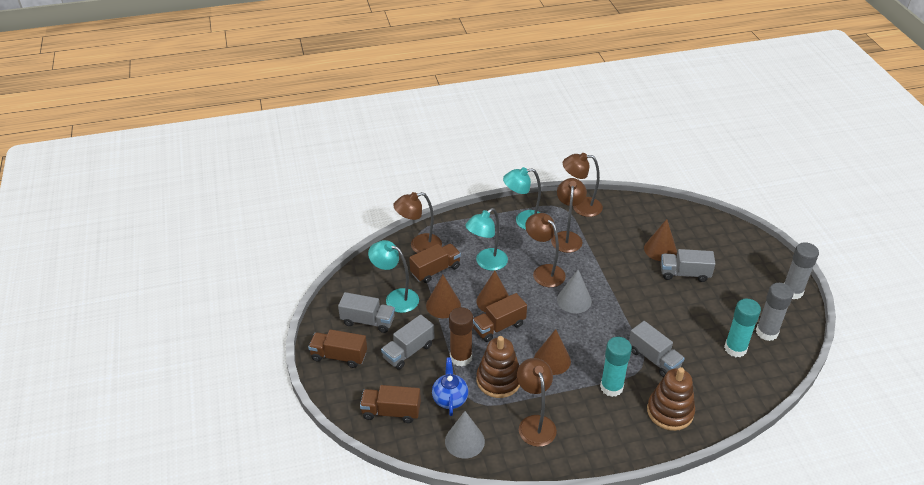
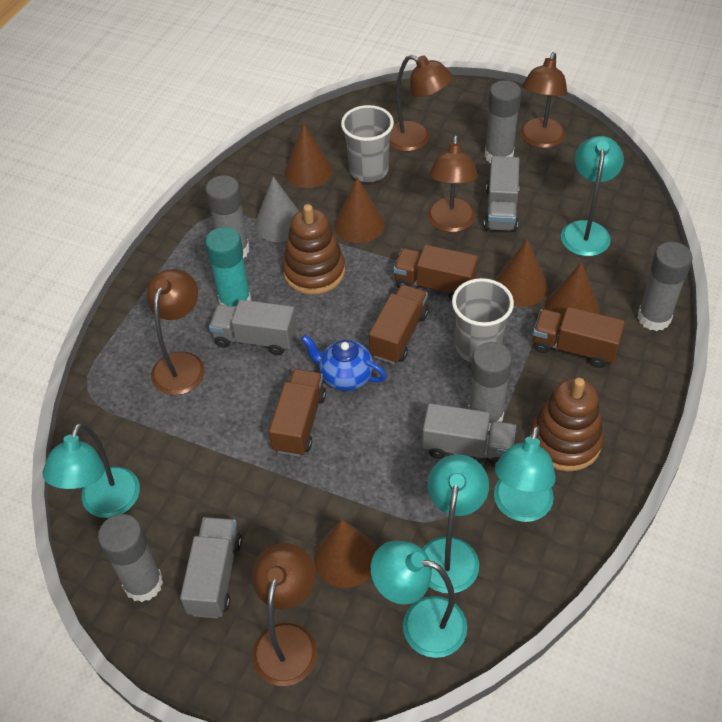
brown cone: [426,274,461,318] [476,271,509,313] [534,329,571,375] [644,219,677,261] = 4 -> [285,124,332,188] [314,519,376,588] [334,177,385,243] [495,239,548,307] [545,262,599,324] = 5
brown glue stick: [449,307,473,367] = 1 -> none = 0
grey cone: [445,411,485,459] [557,270,592,313] = 2 -> [255,176,299,242] = 1
grey cup: none = 0 -> [341,105,394,182] [452,278,514,362] = 2
grey glue stick: [756,283,793,341] [784,242,819,299] = 2 -> [98,514,163,602] [205,175,250,258] [468,342,512,432] [485,80,522,164] [637,242,693,331] = 5
turquoise glue stick: [600,337,632,397] [724,299,761,357] = 2 -> [205,227,252,307] = 1
turquoise lamp: [368,240,419,313] [465,208,508,271] [503,167,541,230] = 3 -> [42,423,140,518] [371,540,467,658] [423,454,489,593] [494,425,556,522] [561,136,624,256] = 5

